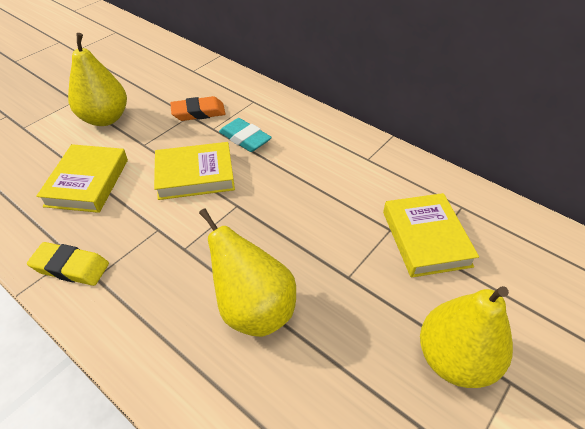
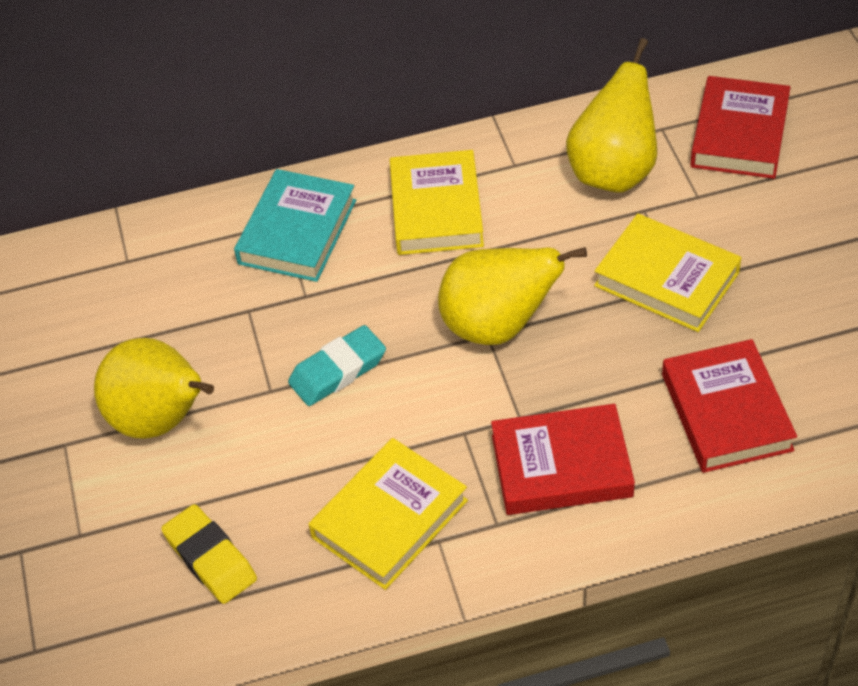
orange eraser: [170,96,226,121] = 1 -> none = 0
red book: none = 0 -> [491,404,635,515] [662,339,797,473] [690,76,790,179] = 3
turquoise book: none = 0 -> [234,169,356,282] = 1

